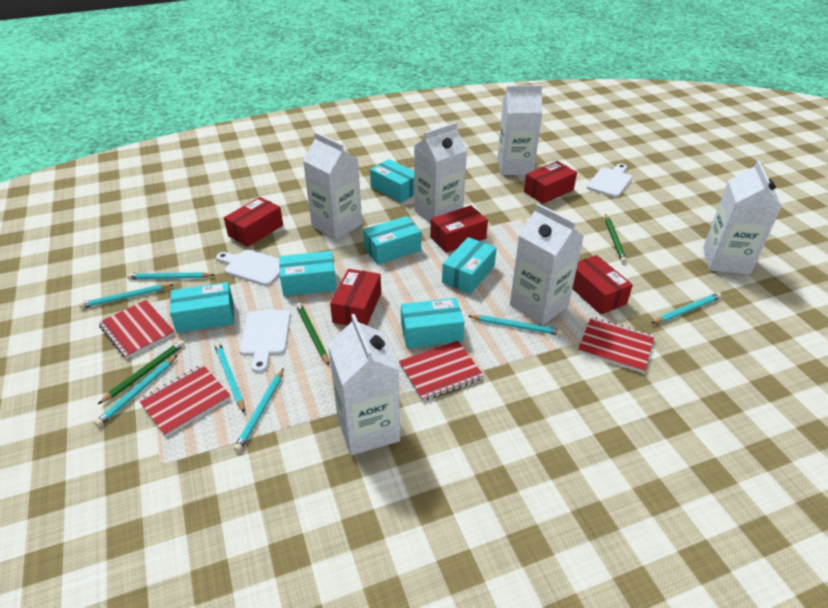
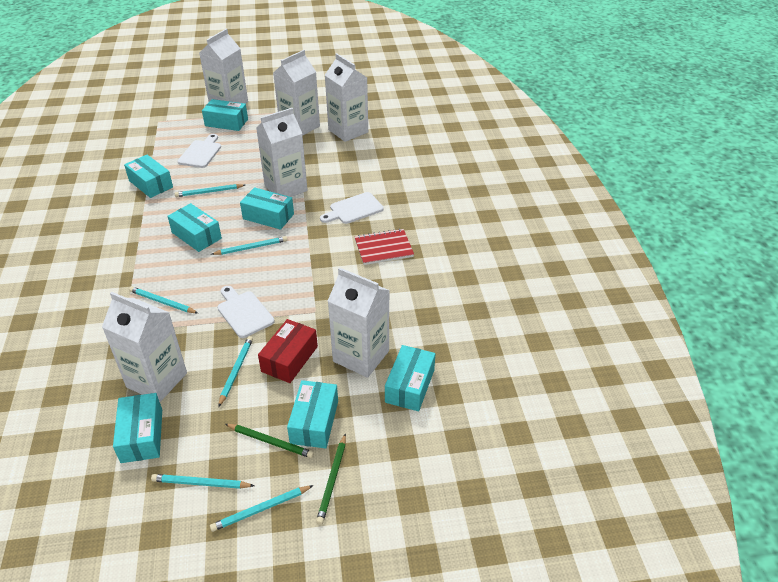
green pencil: [97,340,185,405] [296,303,329,365] [605,214,627,263] = 3 -> [225,424,314,458] [316,433,346,525] = 2
red box: [224,197,283,247] [330,269,381,326] [430,205,488,253] [524,161,577,204] [572,255,633,315] = 5 -> [258,319,318,383] = 1
red notebook: [99,300,175,359] [139,365,231,437] [399,341,484,401] [578,317,655,373] = 4 -> [355,229,414,265] = 1
turquoise box: [170,282,234,333] [279,251,337,296] [363,216,421,265] [370,159,414,203] [401,298,464,348] [442,237,497,294] = 6 -> [113,393,162,463] [124,155,173,198] [167,203,222,252] [202,99,248,131] [240,187,294,230] [287,380,338,448] [385,345,435,411] = 7
turquoise pencil: [79,284,174,308] [94,355,178,427] [127,272,214,280] [214,342,245,413] [234,368,284,452] [469,315,562,335] [652,293,722,323] = 7 -> [129,286,198,313] [151,474,254,489] [175,184,245,197] [210,485,314,532] [211,236,287,255] [218,336,253,407] = 6

